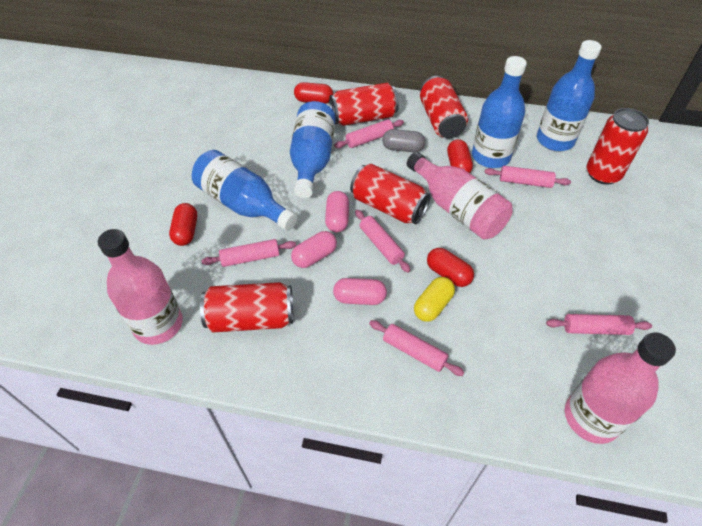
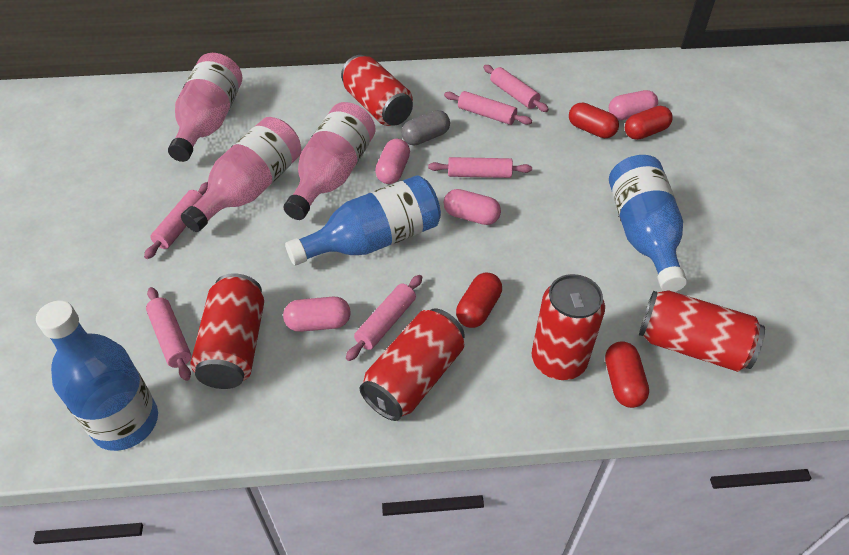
blue bottle: [192,150,298,231] [290,101,336,198] [472,56,527,168] [537,40,602,151] = 4 -> [36,300,158,451] [285,175,441,266] [609,155,687,292] = 3
pink capsule: [291,231,337,268] [325,191,349,232] [333,278,387,305] = 3 -> [283,297,351,332] [375,139,410,184] [444,189,501,225] [609,90,658,120] = 4
yellow capsule: [414,277,455,322] = 1 -> none = 0

